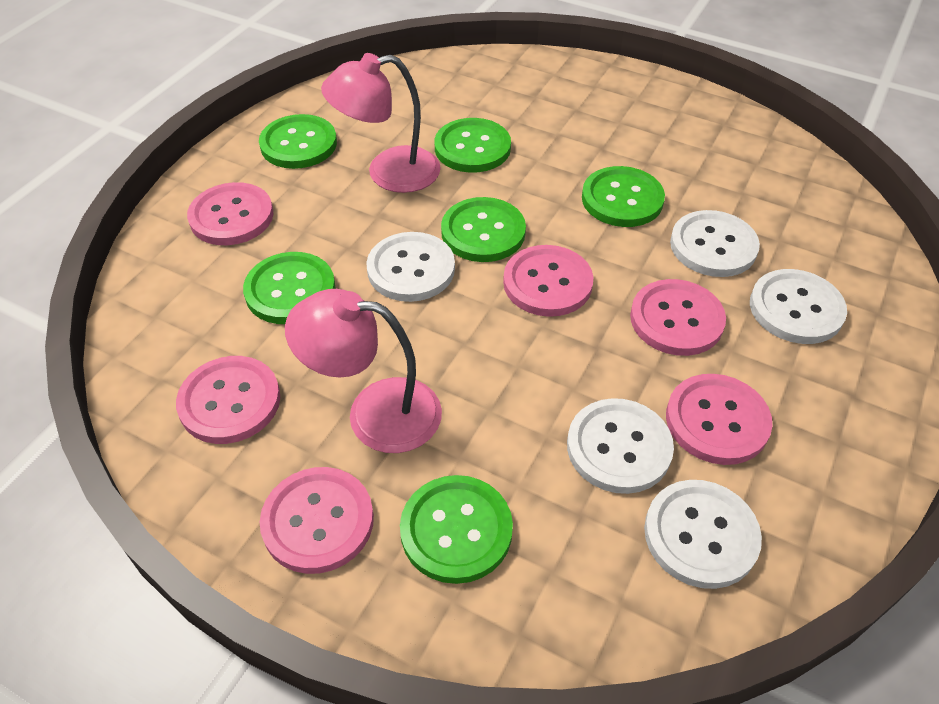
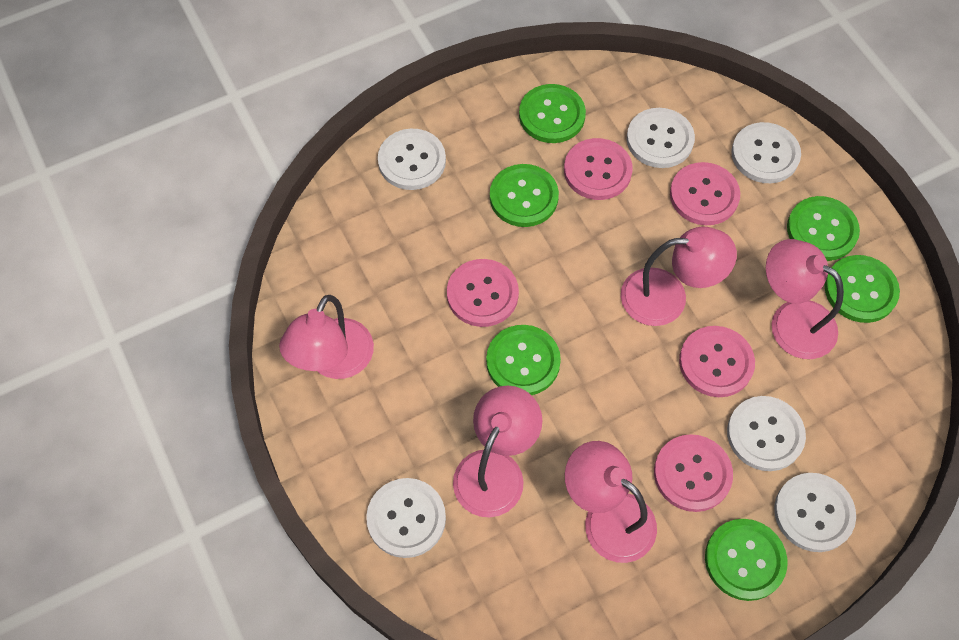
pink button: [176,356,280,444] [187,182,273,245] [260,467,374,574] [503,245,593,317] [630,279,726,356] [666,374,772,465] = 6 -> [447,259,519,327] [564,138,633,200] [654,434,733,512] [670,162,740,225] [679,326,755,397] = 5
pink lamp: [285,289,442,453] [321,53,441,193] = 2 -> [279,295,374,379] [453,386,543,517] [565,441,657,563] [621,226,737,326] [766,239,844,359] = 5
white button: [366,232,455,302] [567,398,674,494] [644,480,762,589] [670,210,760,277] [750,269,847,344] = 5 -> [366,478,446,558] [378,129,446,190] [627,108,695,168] [727,396,806,471] [731,122,801,183] [774,473,856,552] = 6

